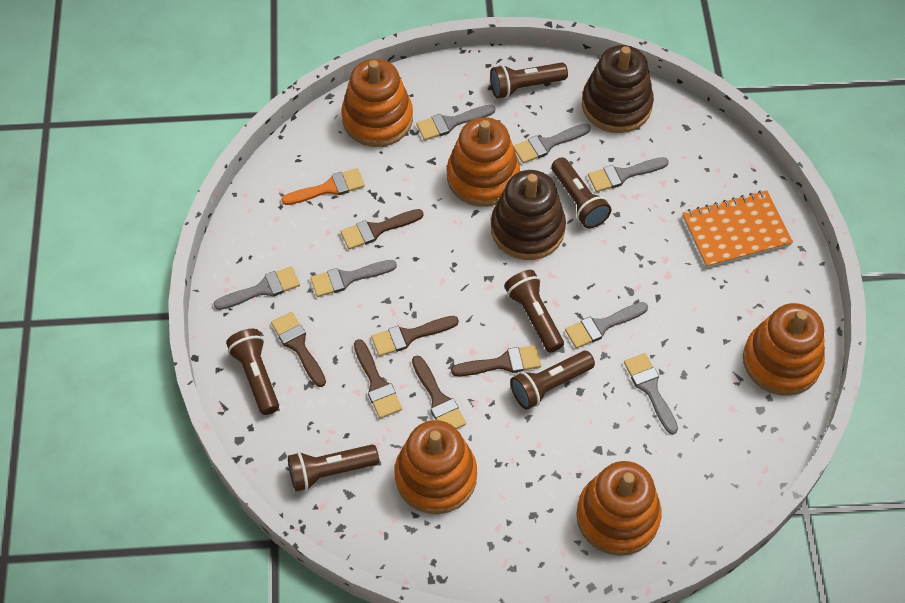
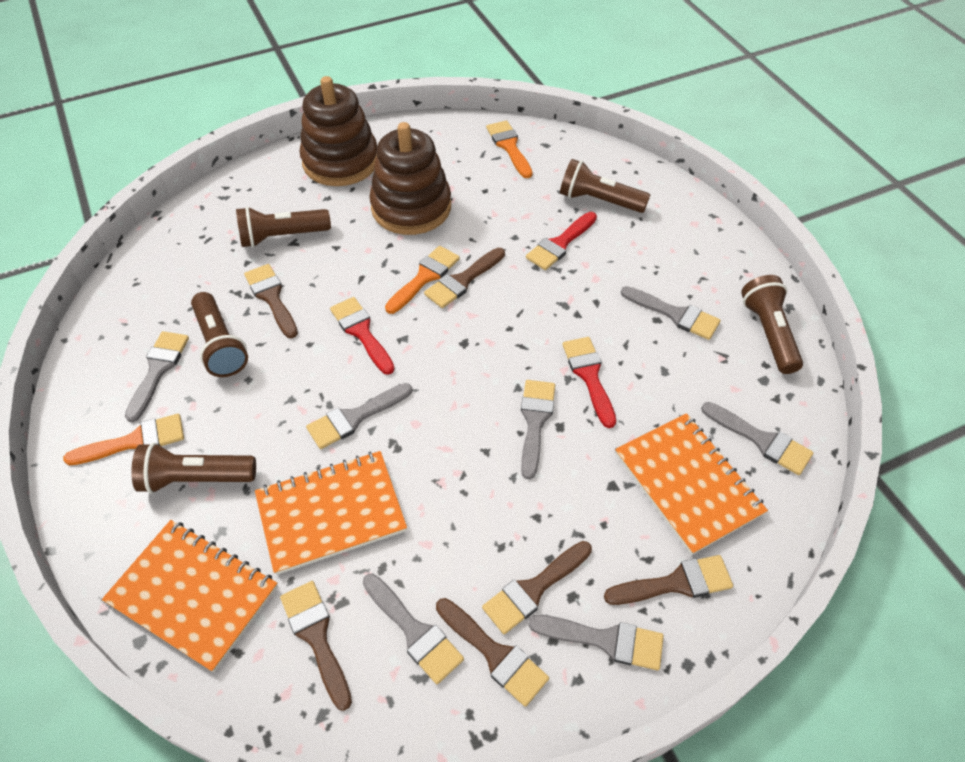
brown flashlight: [226,329,279,415] [288,445,379,491] [490,63,568,99] [504,270,564,353] [510,351,595,410] [551,157,611,228] = 6 -> [131,443,256,494] [191,292,248,377] [236,206,331,248] [560,159,650,213] [741,275,803,374] = 5
orange brush: [281,168,365,205] = 1 -> [63,414,184,465] [385,246,460,314] [486,120,532,178] = 3
orange notebook: [682,190,793,268] = 1 -> [102,520,278,672] [255,451,407,575] [615,413,768,555] = 3
orange stacking toy: [341,59,413,147] [395,420,477,514] [447,117,520,207] [576,461,661,556] [743,303,825,396] = 5 -> none = 0
red brush: none = 0 -> [330,297,395,375] [526,212,597,270] [562,337,616,428] = 3

